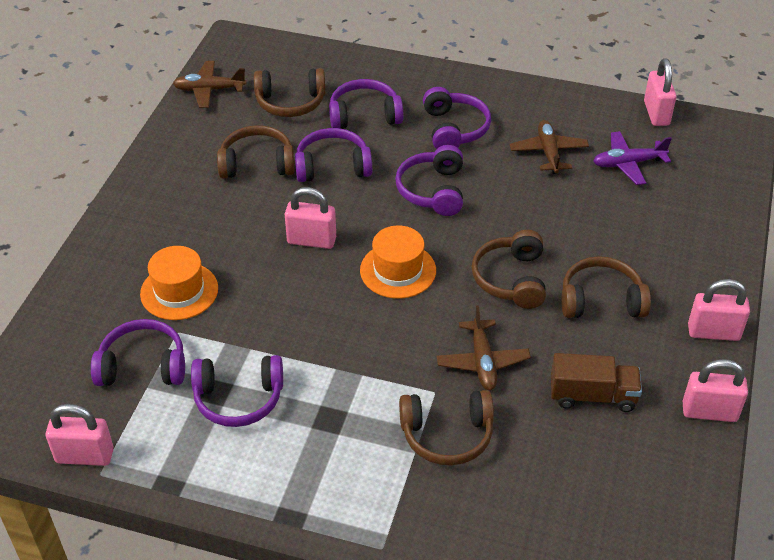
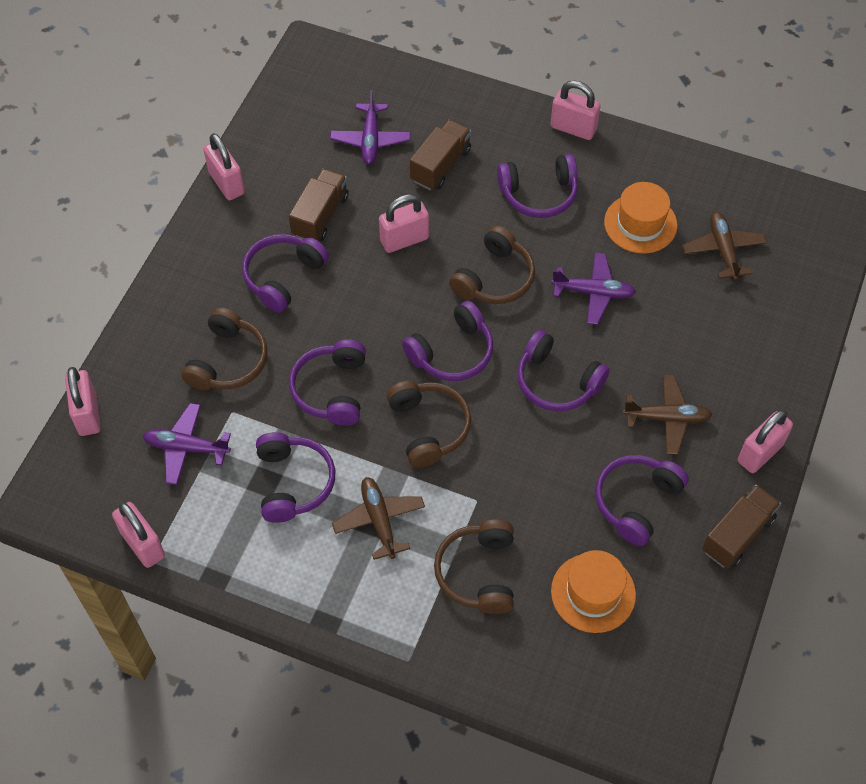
brown headphones: [217,125,295,178] [254,68,325,117] [399,390,494,465] [471,230,546,309] [561,256,651,318] = 5 -> [181,307,267,391] [387,381,471,468] [434,520,514,614] [449,226,535,304] = 4
brown truck: [551,353,642,412] = 1 -> [289,169,349,241] [410,120,471,190] [702,485,781,569] = 3
pink padlock: [46,404,114,466] [285,187,336,249] [644,59,676,126] [683,359,748,422] [688,279,750,341] = 5 -> [65,367,101,436] [112,502,165,568] [203,133,245,200] [379,194,429,253] [550,81,601,140] [738,410,793,473] = 6
purple headphones: [91,319,185,386] [191,355,283,427] [295,128,372,182] [329,79,403,129] [395,145,463,216] [423,87,491,149] = 6 -> [242,234,329,313] [256,432,335,523] [289,339,366,426] [402,301,493,381] [497,154,578,218] [517,330,610,411] [595,455,689,546] = 7
purple plane: [593,131,672,185] = 1 -> [143,403,231,485] [330,90,411,164] [551,252,636,325] = 3

